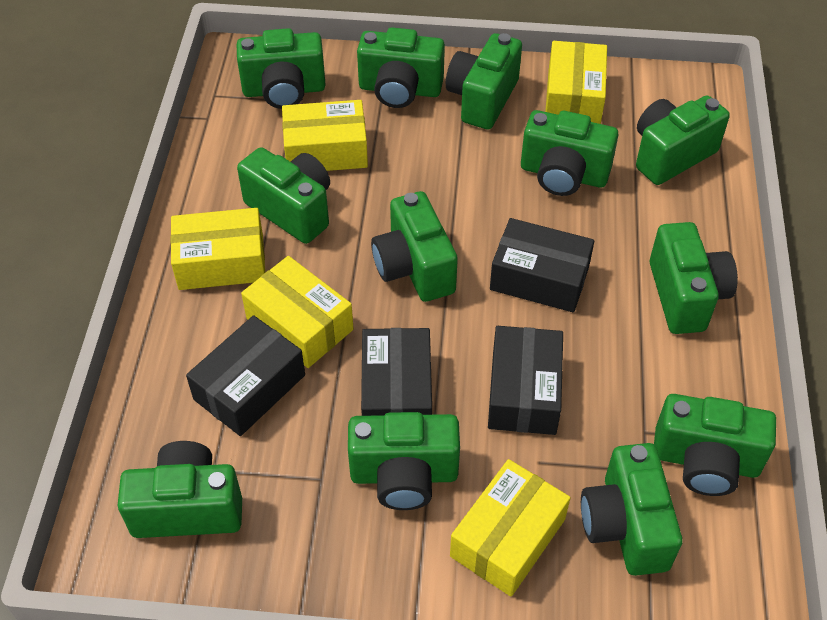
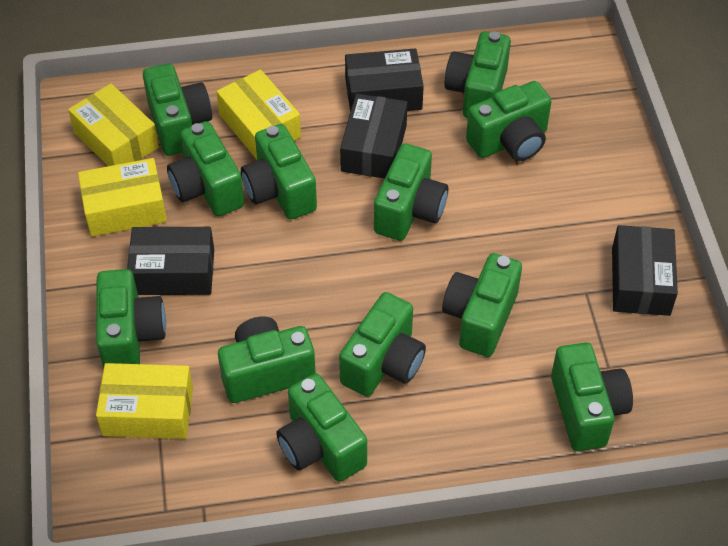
yellow box: [171,208,265,290] [241,256,354,368] [282,100,368,171] [450,459,571,596] [545,41,607,124] = 5 -> [68,84,159,166] [78,158,167,237] [96,363,193,439] [216,70,301,159] = 4

